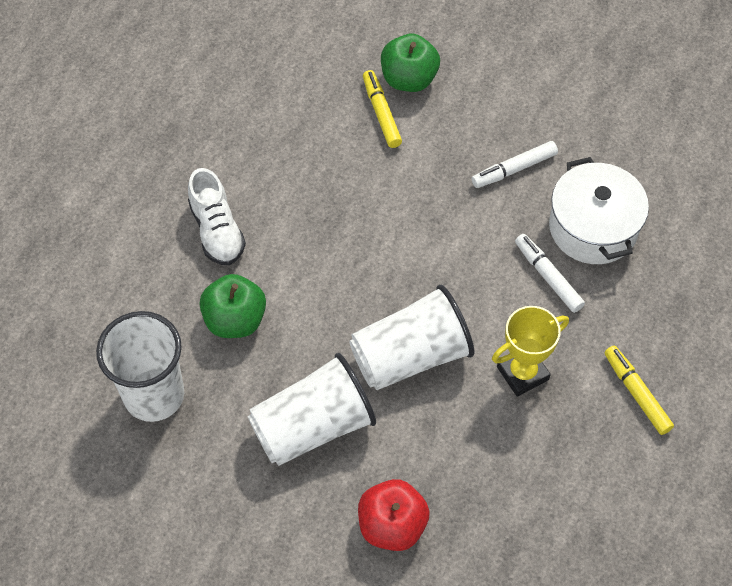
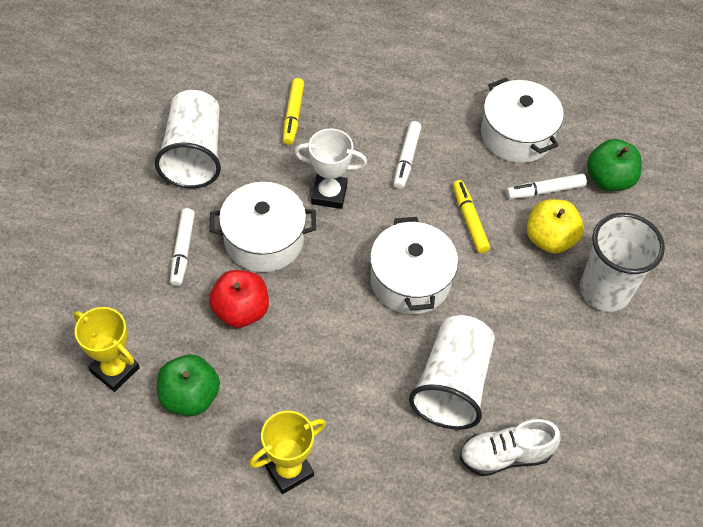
white marker: [472,141,558,188] [515,234,585,313] = 2 -> [170,208,195,286] [394,121,421,189] [506,174,587,199] = 3
white pot: [549,157,649,264] = 1 -> [209,182,316,272] [370,217,458,314] [481,78,564,163] = 3
white trophy: none = 0 -> [294,129,367,209] = 1
yellow apple: none = 0 -> [527,199,584,254] = 1
yellow trophy: [492,306,569,397] = 1 -> [74,307,140,392] [249,411,326,494] = 2

